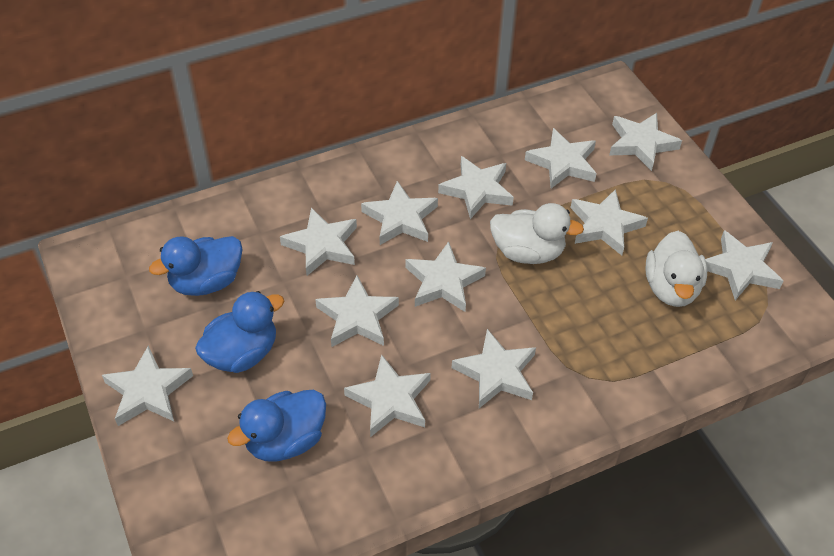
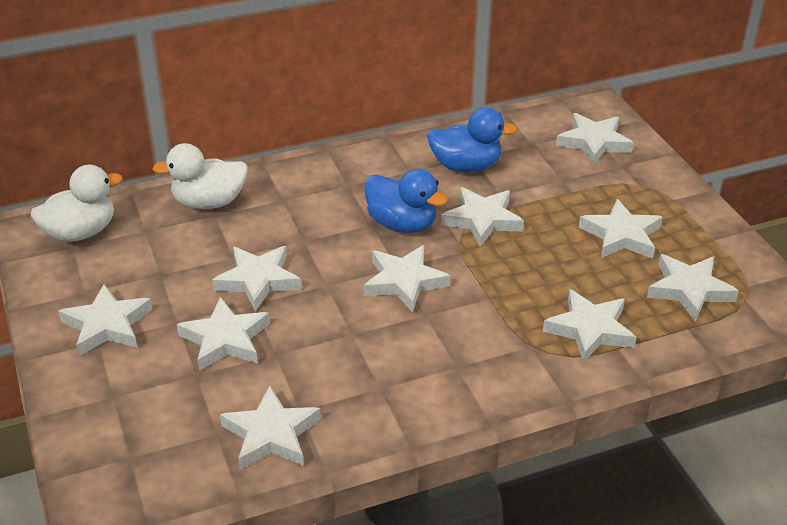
blue duck: [149,236,243,296] [195,291,284,373] [227,390,326,461] = 3 -> [365,169,447,233] [427,107,517,172] = 2
white star: [102,345,193,426] [280,208,357,276] [315,275,399,347] [344,354,431,437] [361,181,438,245] [405,241,486,312] [438,156,514,219] [452,329,536,408] [525,128,597,188] [570,189,648,256] [609,113,682,171] [705,230,783,300] = 12 -> [58,284,153,356] [177,297,270,371] [212,246,301,312] [220,386,321,470] [363,245,450,312] [441,187,524,247] [543,289,637,363] [556,113,634,165] [579,199,663,258] [647,254,739,322] = 10

